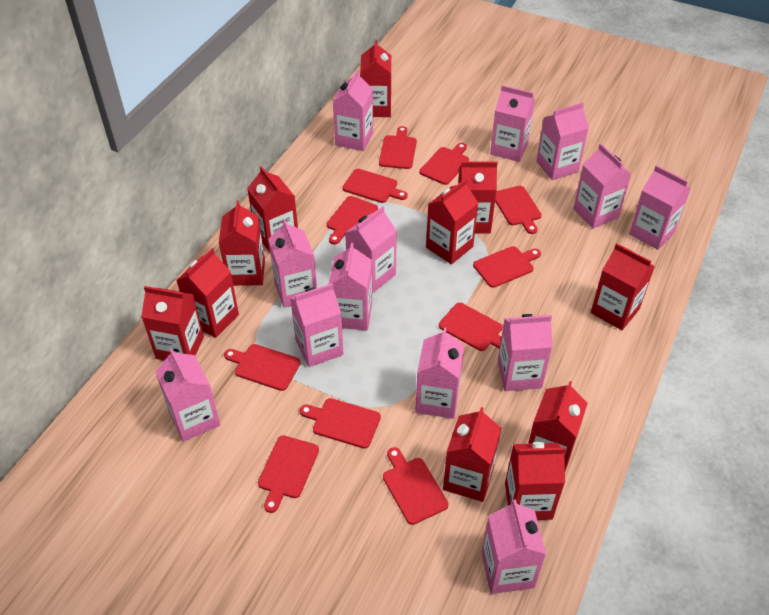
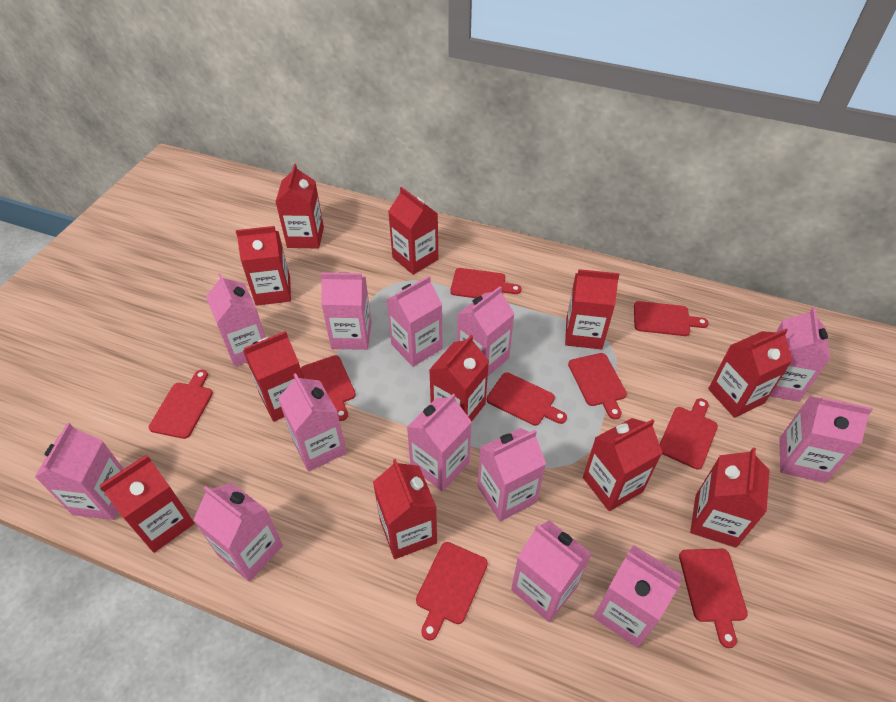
red cutting board: [224,344,301,391] [258,435,319,513] [299,398,381,449] [327,196,378,245] [342,169,408,203] [379,126,417,169] [383,447,449,525] [419,143,469,185] [439,302,502,351] [473,246,541,288] [495,186,542,234] = 11 -> [149,370,213,439] [301,355,356,421] [416,542,488,641] [450,268,522,298] [487,372,567,426] [568,353,627,419] [634,301,709,336] [660,398,718,470] [679,549,748,648] = 9

